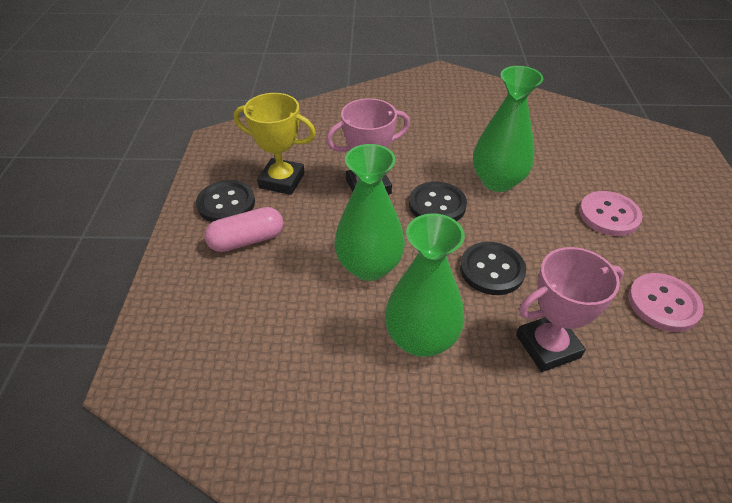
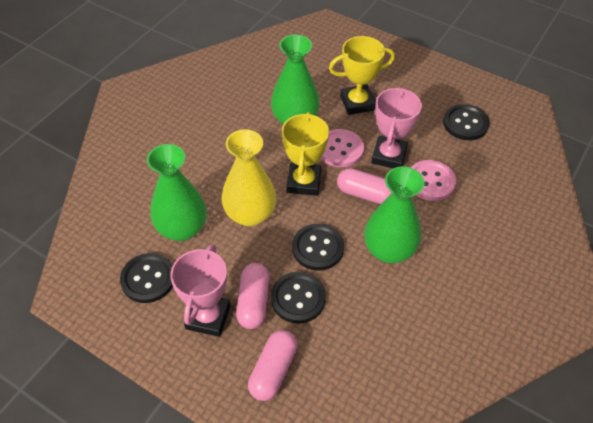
black button: [196,180,255,222] [409,181,467,221] [460,242,526,295] = 3 -> [120,253,173,303] [271,272,326,323] [292,224,344,271] [443,104,490,140] = 4
pink capsule: [205,207,283,252] = 1 -> [236,263,270,329] [248,330,298,401] [337,168,392,204] = 3
yellow trophy: [234,93,316,195] = 1 -> [282,112,329,196] [329,36,395,115] = 2
yellow vase: none = 0 -> [221,129,276,226] = 1

